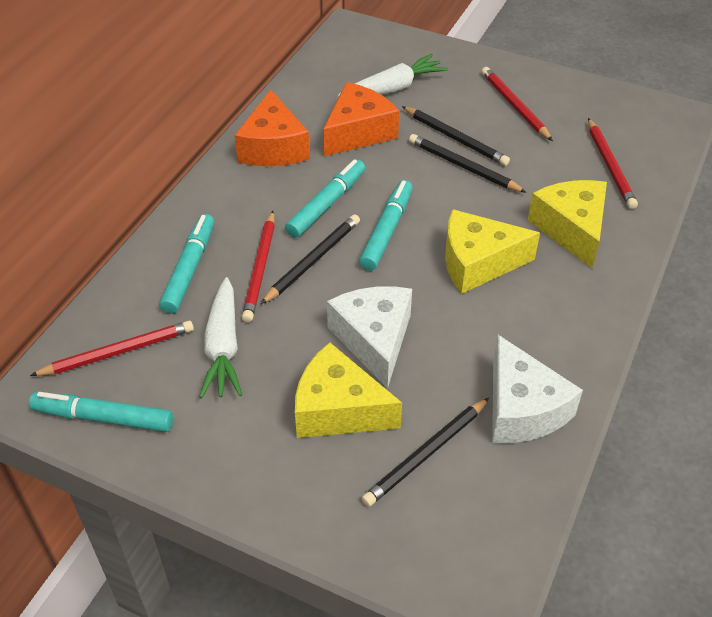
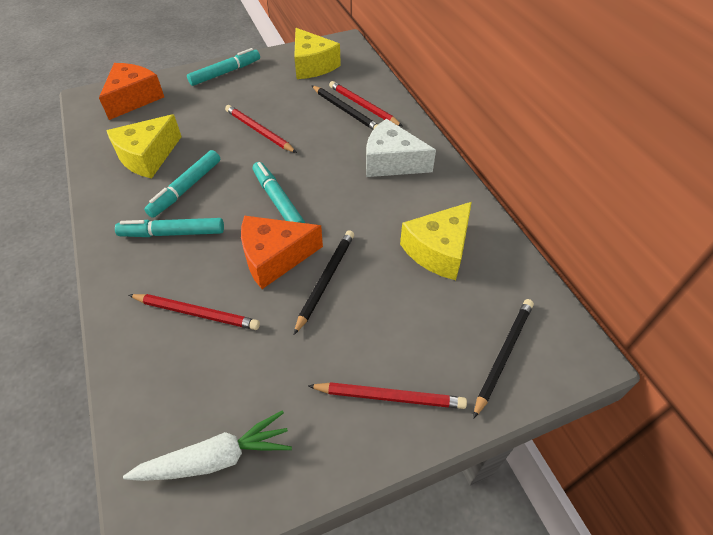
black pencil: [261,214,360,304] [361,398,489,507] [402,106,510,166] [409,134,527,193] = 4 -> [294,230,354,335] [311,85,378,130] [473,299,534,419] = 3
white carrot: [199,277,242,398] [338,54,448,98] = 2 -> [123,410,292,481] = 1
white cheese: [327,286,412,389] [492,335,583,443] = 2 -> [366,119,436,177] = 1

